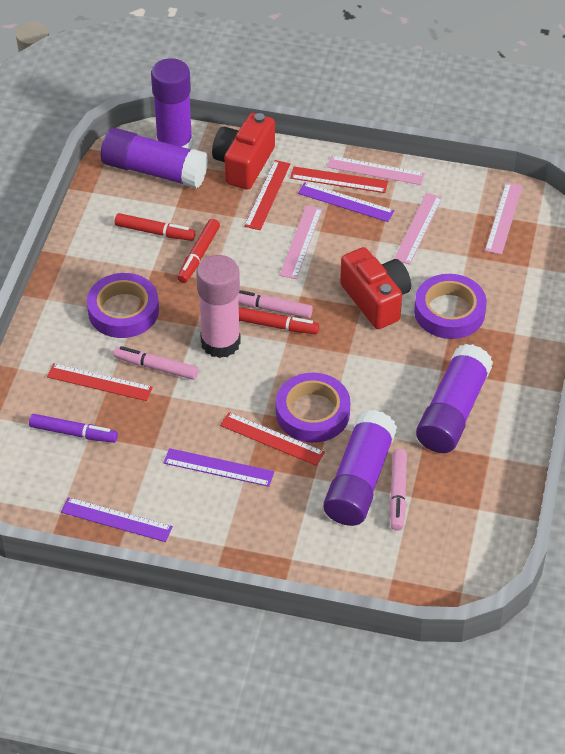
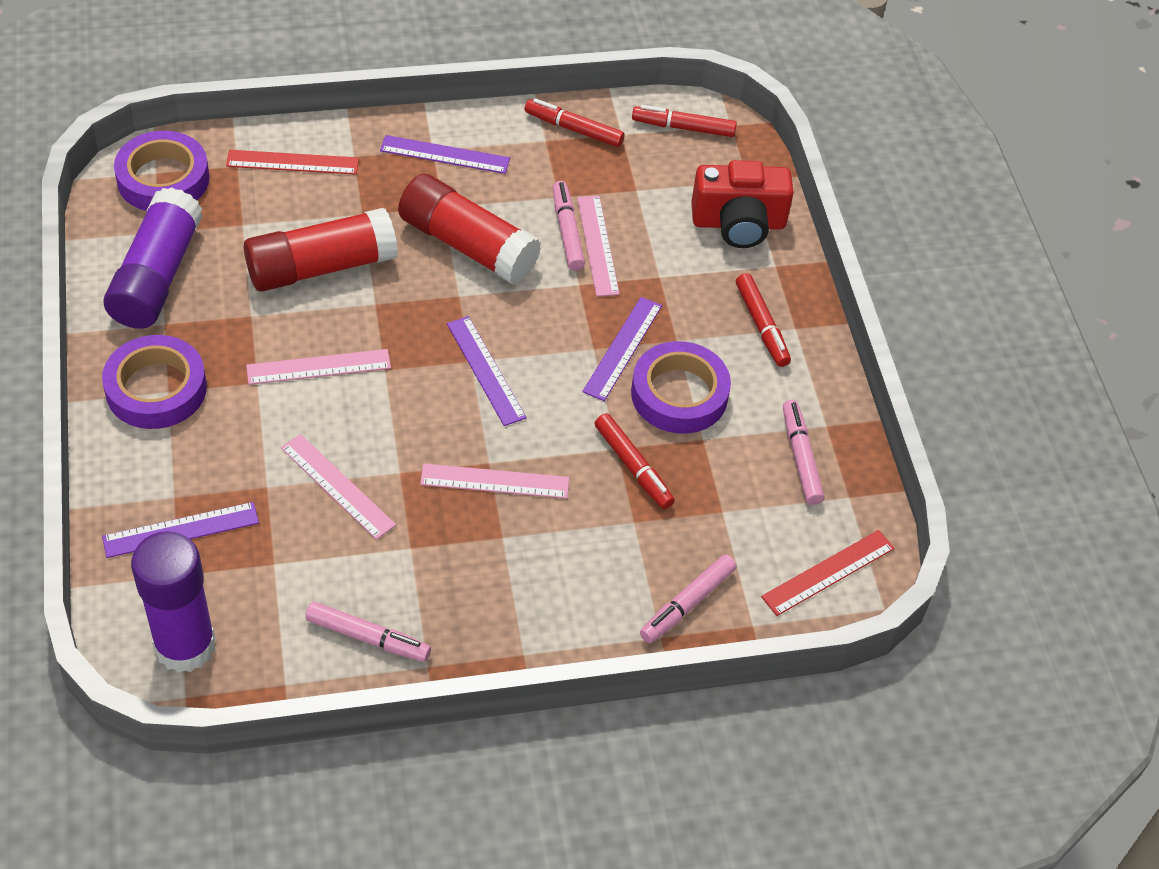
pink glue stick: [196,255,241,358] = 1 -> none = 0
pink marker: [114,346,198,380] [238,290,313,318] [390,449,407,531] = 3 -> [305,602,431,662] [553,181,585,271] [640,554,737,643] [783,400,824,505] = 4
purple glue stick: [101,128,208,188] [151,58,193,149] [323,410,397,526] [416,344,493,453] = 4 -> [103,187,203,329] [131,531,216,673] = 2
purple marker: [29,414,118,443] = 1 -> none = 0
purple ruler: [61,497,173,542] [164,448,274,487] [298,182,394,222] = 3 -> [102,502,259,558] [380,135,510,174] [447,316,527,426] [582,297,662,401] = 4
red camera: [212,113,275,190] [340,247,411,329] = 2 -> [691,160,794,248] = 1
red glue stick: none = 0 -> [244,208,398,292] [398,174,541,284] = 2
red marker: [115,213,195,241] [177,219,220,283] [239,307,319,334] = 3 -> [525,98,624,147] [595,413,675,509] [632,105,737,137] [736,273,791,367] = 4
red ruler: [47,363,153,401] [220,412,325,466] [244,160,290,230] [290,166,388,193] = 4 -> [226,150,359,175] [761,530,895,616] = 2

